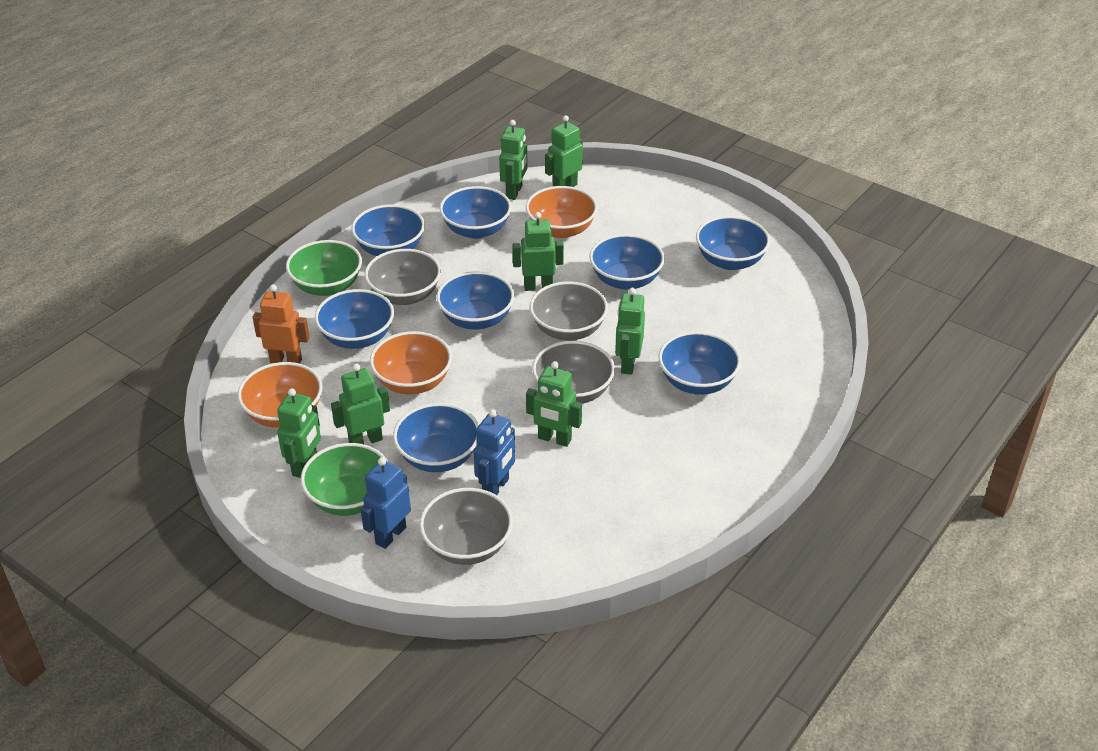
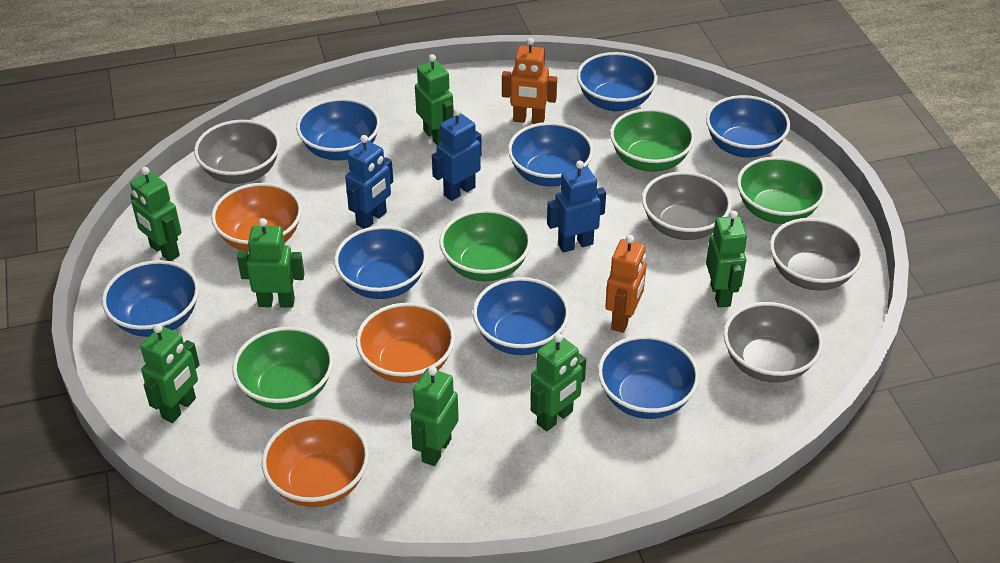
blue robot: [361,457,411,549] [473,409,515,495] = 2 -> [345,135,393,229] [432,108,482,201] [547,161,606,253] = 3
green bowl: [286,240,362,296] [300,443,388,516] = 2 -> [232,327,333,410] [439,209,531,281] [610,108,695,172] [737,156,826,224] = 4
orange robot: [253,284,310,364] = 1 -> [502,38,557,124] [605,235,646,333] = 2

